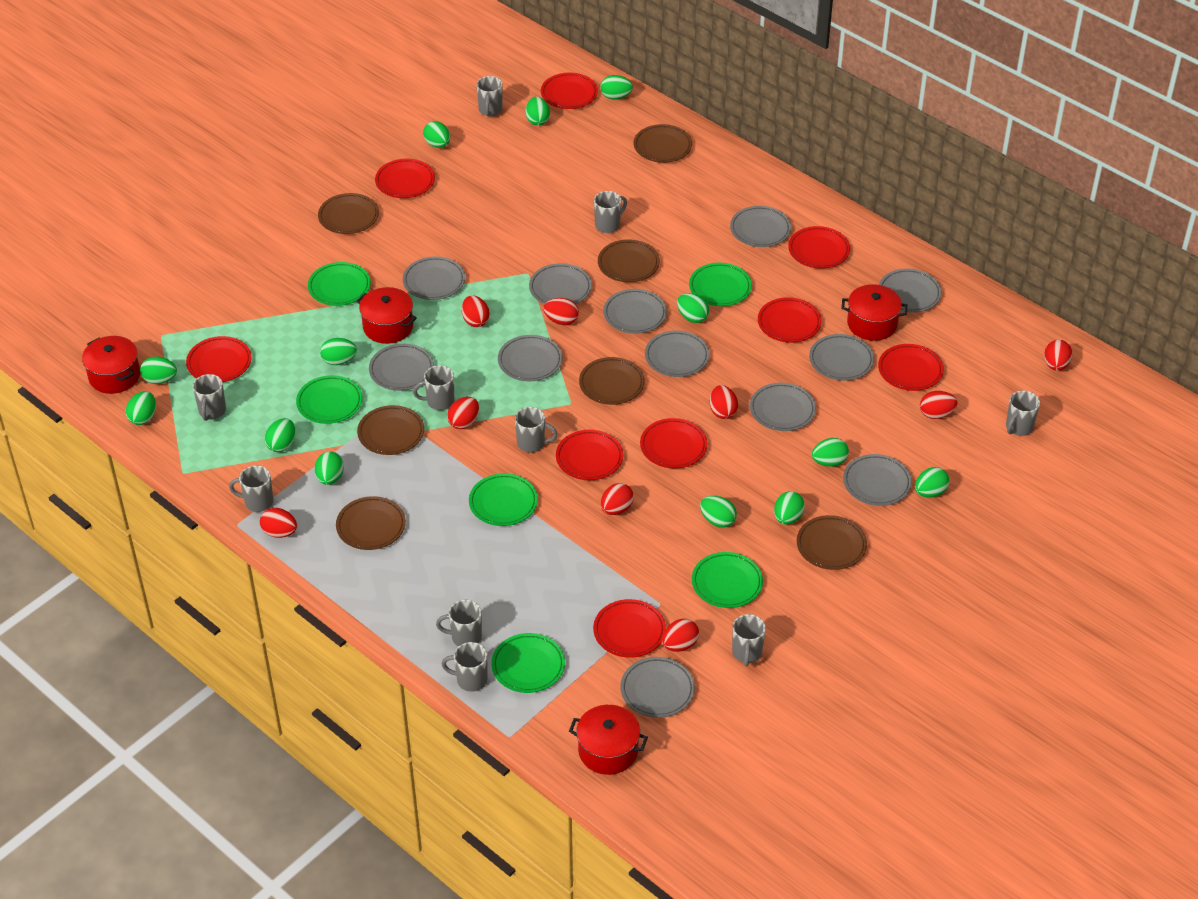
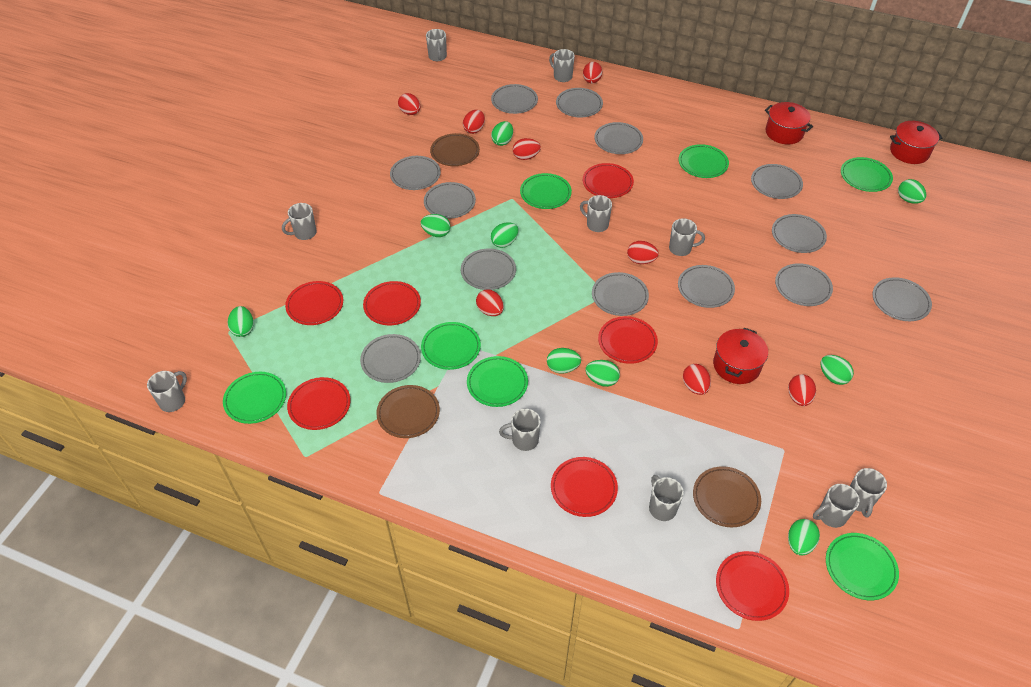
brown plate: [318,193,379,234] [336,496,406,550] [357,405,424,455] [579,357,645,405] [598,240,660,282] [634,124,692,163] [797,515,867,570] = 7 -> [376,385,440,438] [430,133,480,166] [693,466,761,527] = 3
green egg: [126,391,156,425] [140,357,177,384] [265,418,295,452] [315,452,344,485] [320,338,357,365] [423,121,450,148] [525,97,550,126] [601,75,633,99] [677,293,709,323] [700,496,737,528] [774,491,805,525] [812,438,849,467] [915,467,949,498] = 13 -> [228,306,254,337] [421,214,451,237] [491,121,513,146] [491,223,518,248] [547,348,581,374] [586,360,620,387] [788,519,820,556] [820,355,854,385] [898,179,926,203] = 9
green plate: [296,375,362,424] [308,262,371,306] [469,473,538,526] [491,633,565,693] [689,263,752,306] [692,552,763,608] = 6 -> [223,372,286,424] [421,322,481,370] [467,356,528,407] [520,173,572,209] [679,144,729,178] [826,533,899,600] [841,157,893,192] = 7
grey plate: [369,344,434,391] [403,256,465,300] [498,335,563,381] [529,263,592,304] [603,289,667,334] [620,657,695,718] [645,330,710,377] [730,206,791,247] [750,382,816,431] [809,334,874,381] [843,454,912,506] [879,269,942,313] = 12 -> [360,334,421,383] [390,156,441,190] [424,182,476,219] [461,248,516,290] [491,84,538,114] [556,88,603,117] [592,272,649,316] [595,122,643,154] [678,265,735,308] [751,164,803,199] [772,214,827,253] [775,263,833,306] [873,277,932,321] = 13
red egg: [260,508,297,538] [447,397,479,429] [462,295,490,327] [543,298,579,325] [601,483,634,515] [662,619,699,652] [710,385,738,419] [920,391,957,419] [1044,340,1072,371] = 9 -> [398,93,420,115] [463,110,485,134] [476,289,504,316] [513,138,541,160] [583,62,602,84] [627,241,659,264] [683,364,711,395] [788,374,816,406] = 8
red plate: [186,336,252,382] [375,159,435,198] [541,73,598,109] [556,430,623,480] [593,599,666,658] [640,418,707,468] [758,297,822,343] [788,226,850,269] [878,344,944,391] = 9 -> [285,281,343,325] [287,377,351,430] [363,281,421,325] [551,457,618,517] [583,163,634,198] [598,316,658,364] [716,551,789,621] = 7
red pot: [82,336,140,394] [357,287,417,344] [569,705,648,775] [841,284,907,341] = 4 -> [713,328,768,384] [765,102,813,145] [890,121,942,164] = 3

